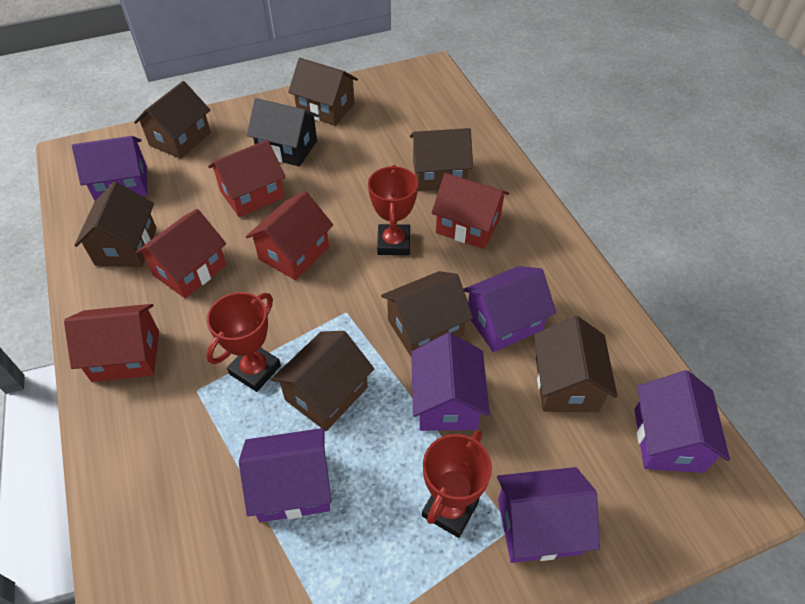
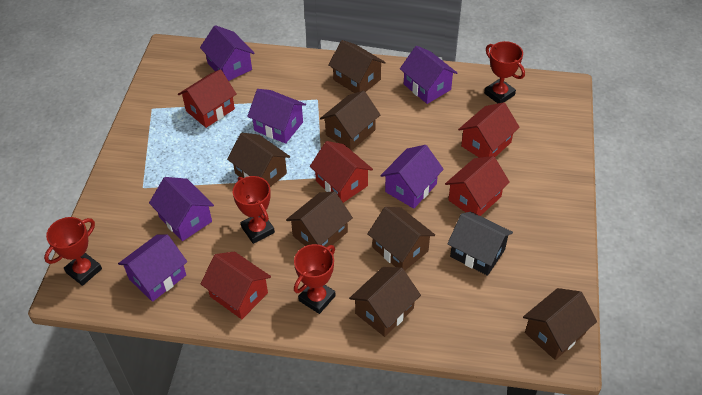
red trophy: [206,292,281,392] [368,165,418,255] [422,430,492,538] = 3 -> [44,217,102,286] [233,176,275,244] [294,244,336,314] [484,41,525,103] = 4

